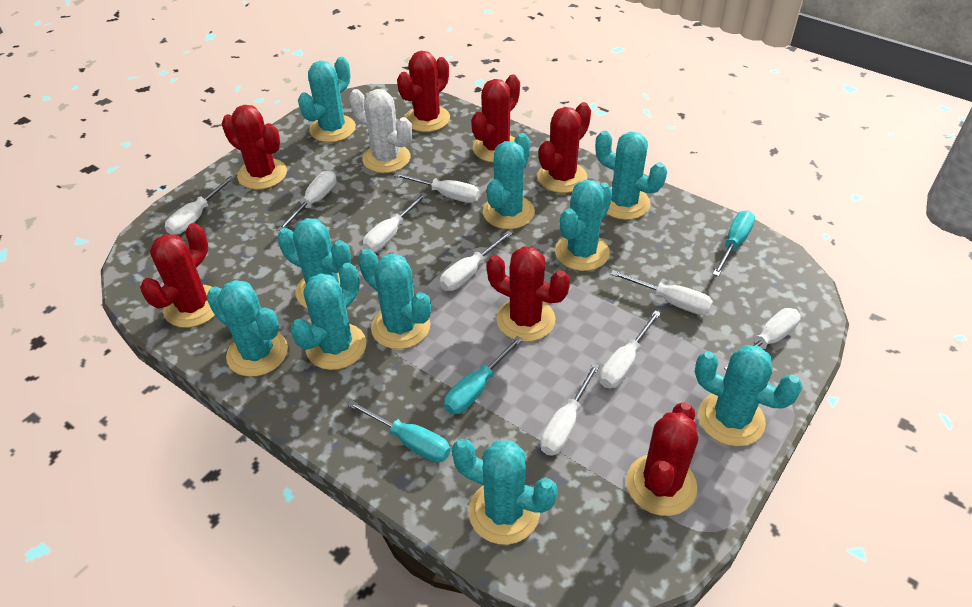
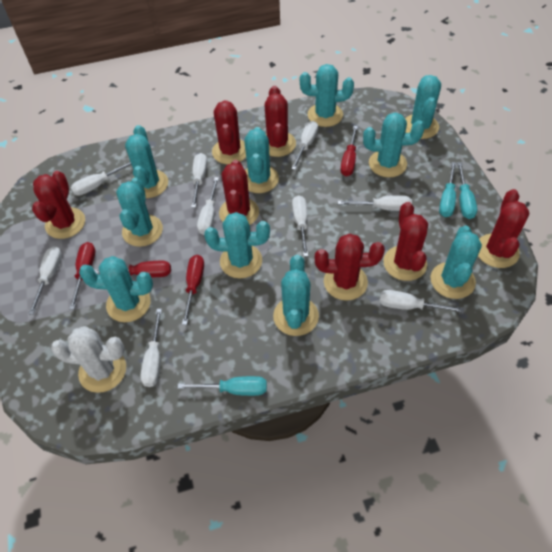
red screwdriver: none = 0 -> [69,242,95,310] [94,261,171,277] [182,255,204,325] [340,126,358,176] = 4

